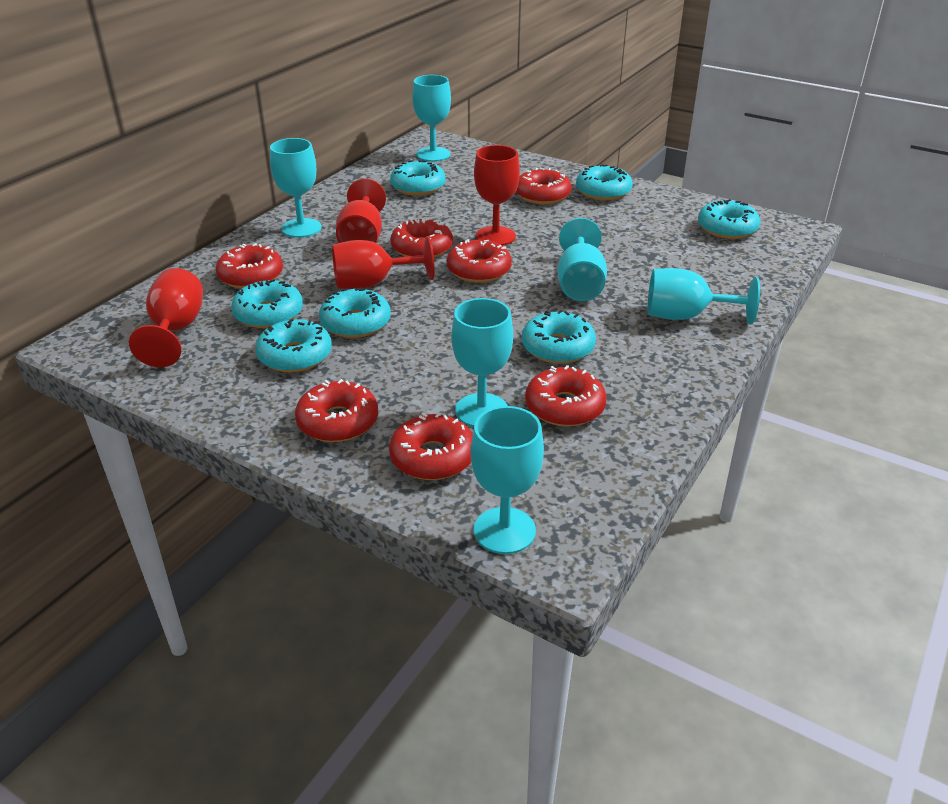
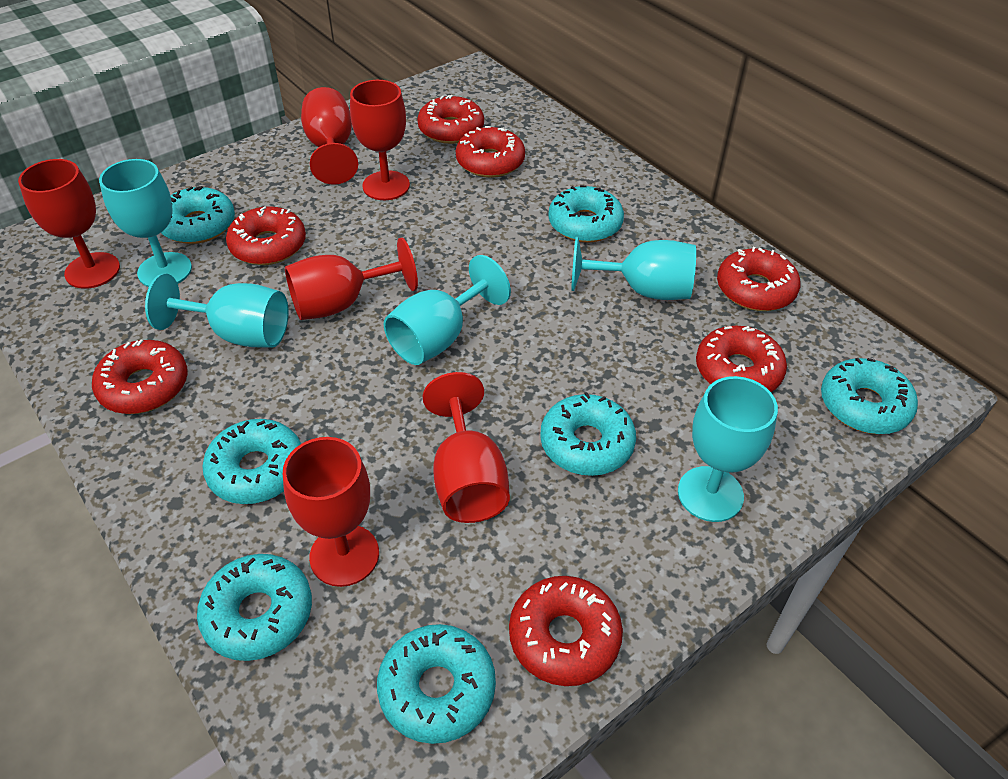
red goblet: [129,268,203,367] [332,236,435,289] [336,178,386,243] [474,145,520,246] = 4 -> [18,159,120,289] [283,437,379,587] [285,238,418,320] [301,87,358,185] [350,80,410,200] [423,372,510,523] = 6
turquoise goblet: [270,138,321,238] [412,75,451,162] [451,298,513,427] [471,406,544,554] [558,218,607,301] [648,268,760,324] = 6 -> [99,159,192,287] [145,273,289,348] [384,255,511,365] [572,237,696,300] [678,376,778,522] = 5

